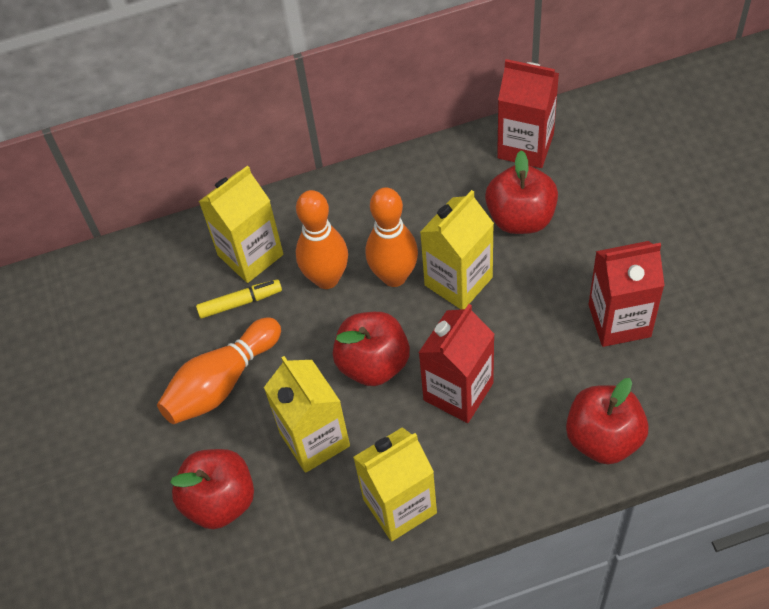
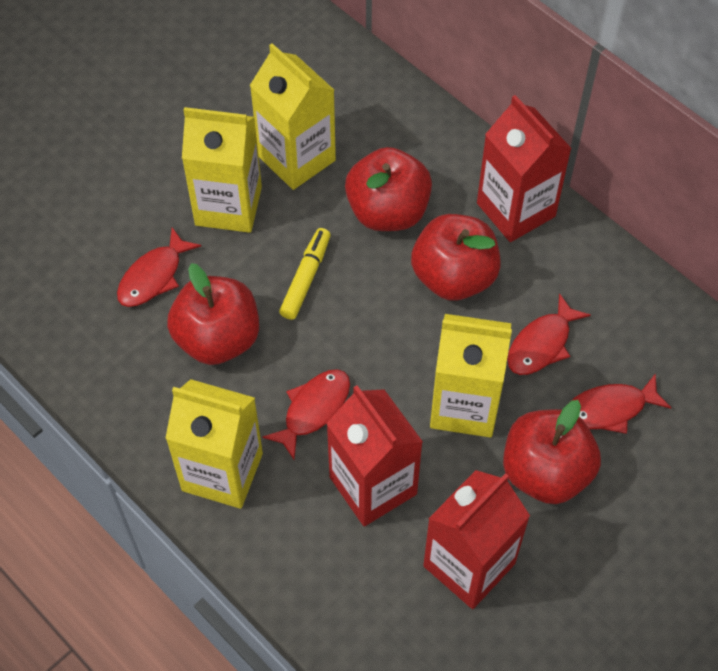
orange bowling pin: [157,317,281,424] [296,190,348,289] [366,187,418,287] = 3 -> none = 0
red fish: none = 0 -> [117,227,201,307] [262,369,350,459] [507,293,591,375] [571,373,672,434] = 4

